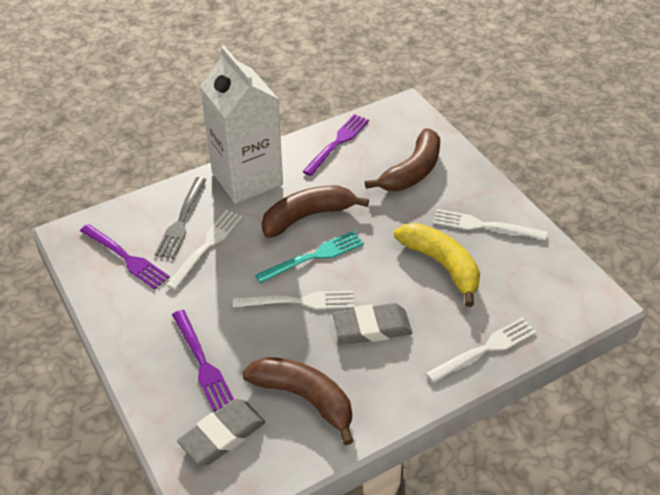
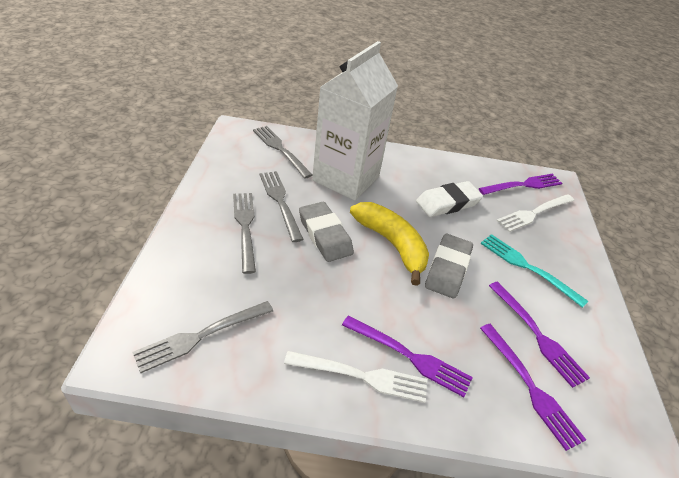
brown banana: [242,357,353,445] [262,186,369,238] [365,128,440,191] = 3 -> none = 0
grey fork: [155,177,206,259] = 1 -> [132,301,273,373] [233,193,256,274] [253,126,313,179] [260,171,304,242] = 4
purple fork: [80,224,170,289] [172,310,234,412] [303,114,369,176] = 3 -> [342,316,473,397] [479,174,562,195] [480,324,586,451] [489,281,590,388] = 4
white eraser: none = 0 -> [416,181,483,217] = 1
white fork: [166,210,243,290] [233,290,354,310] [426,317,537,383] [433,209,547,240] = 4 -> [284,351,427,403] [496,194,574,232] = 2

